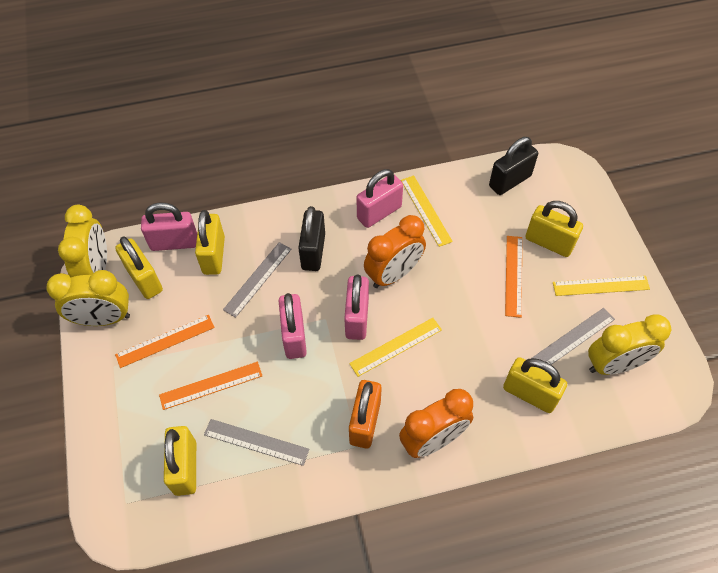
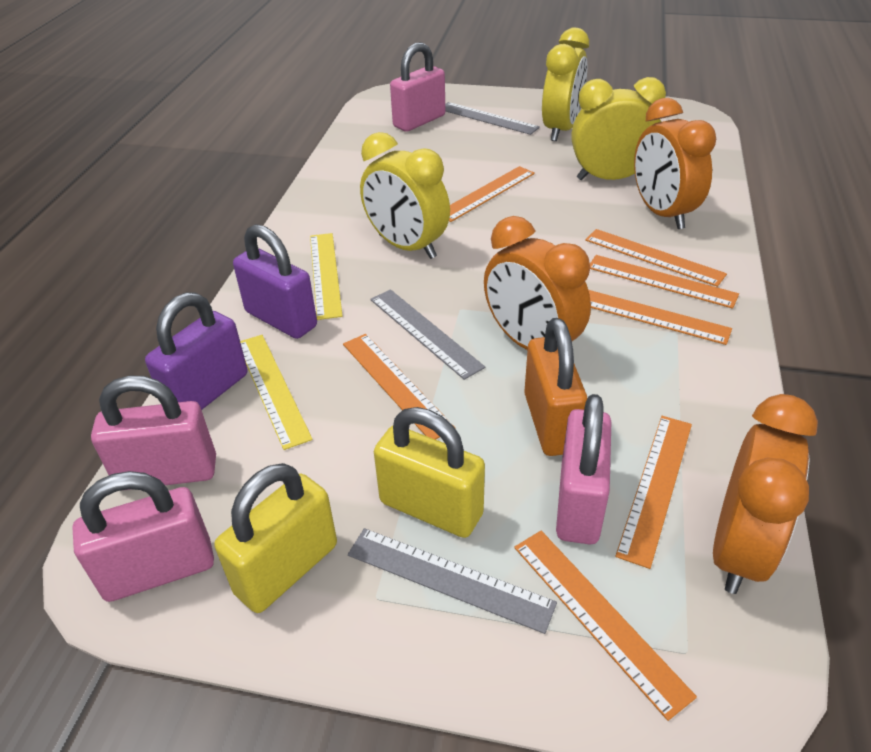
black padlock: [298,206,325,271] [489,137,538,195] = 2 -> none = 0
orange clock: [364,215,426,288] [399,389,473,458] = 2 -> [484,216,591,350] [634,98,716,229] [713,394,818,594] = 3
orange ruler: [115,315,215,368] [159,362,262,410] [505,236,522,318] = 3 -> [343,334,456,440] [449,166,535,222] [514,531,697,721] [585,229,727,287] [588,290,732,345] [590,255,739,309] [615,416,692,569] = 7
purple padlock: none = 0 -> [145,292,248,410] [233,224,317,339] = 2
yellow padlock: [115,237,163,299] [164,426,196,496] [195,210,225,275] [503,357,567,413] [525,201,583,257] = 5 -> [214,463,337,613] [374,407,485,538] = 2
yellow ruler: [349,318,442,377] [401,175,453,247] [553,276,650,296] = 3 -> [240,335,313,450] [310,233,343,320] = 2

